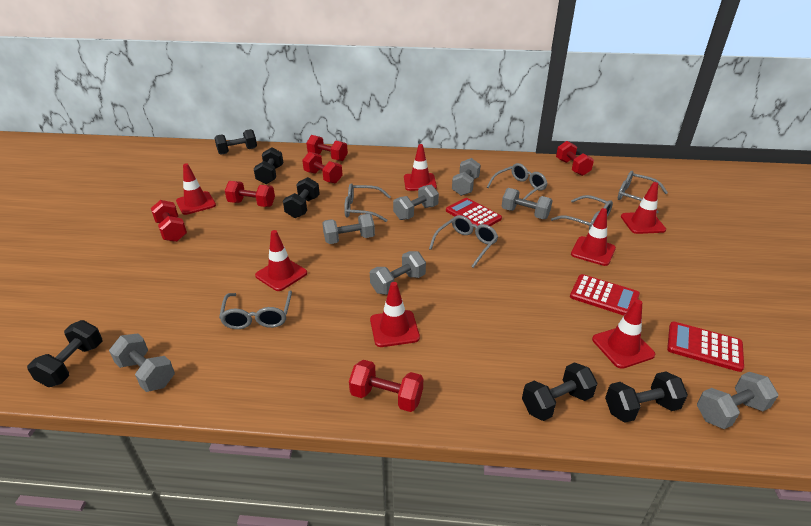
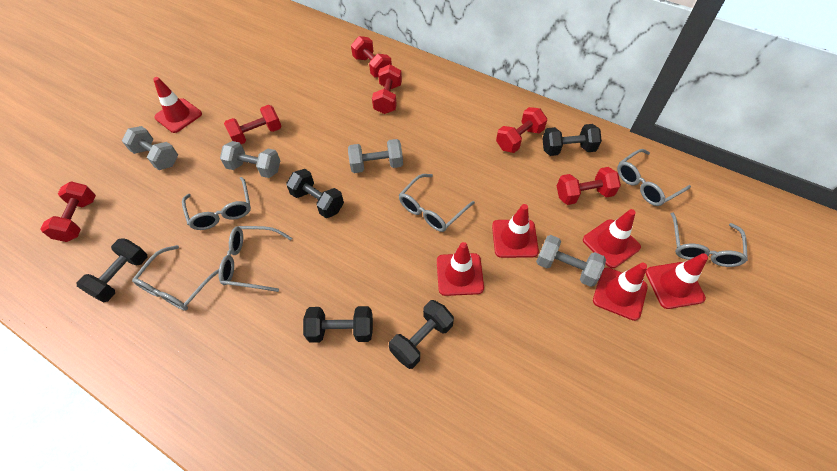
black dumbbell: [27,320,102,387] [214,129,257,155] [254,147,283,184] [283,177,320,218] [522,362,597,421] [605,371,688,422] = 6 -> [77,238,147,302] [286,169,344,218] [303,306,373,343] [389,300,454,369] [543,124,602,156] = 5
grey dumbbell: [109,333,175,392] [322,214,375,244] [370,251,426,295] [393,185,439,220] [452,158,481,196] [502,188,553,219] [697,372,779,429] = 7 -> [122,126,178,170] [220,141,280,178] [348,139,403,173] [536,235,606,287] = 4
red calculator: [446,198,502,228] [570,274,640,316] [667,322,744,372] = 3 -> none = 0
red traffic cone: [176,163,216,215] [255,230,307,291] [370,282,420,347] [404,144,437,191] [571,208,616,266] [592,300,655,369] [621,182,666,234] = 7 -> [153,77,202,133] [437,242,484,296] [492,204,539,258] [583,209,641,268] [593,263,648,321] [645,253,708,309] = 6

